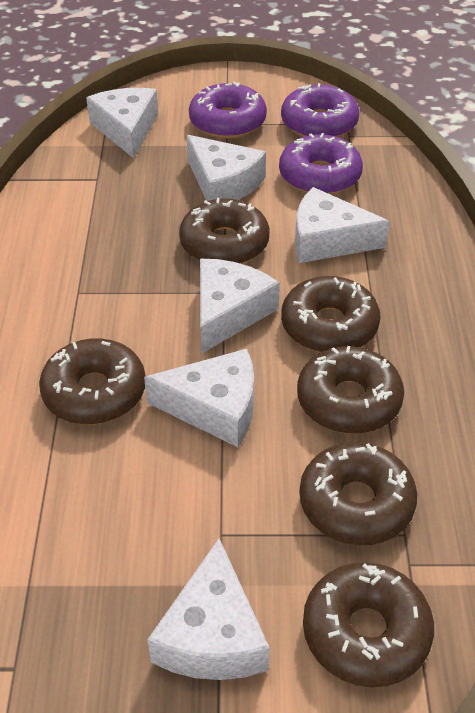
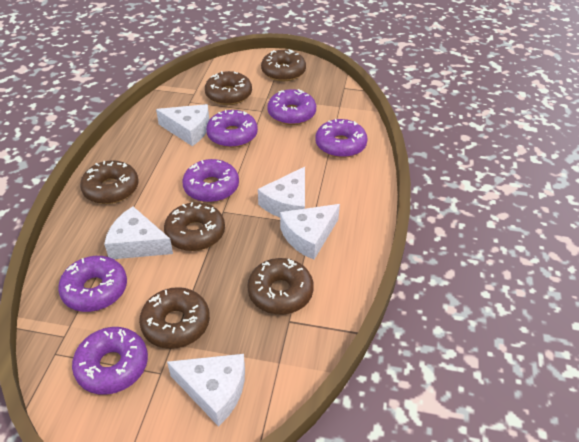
purple donut: [189,82,267,139] [279,133,363,195] [281,83,359,137] = 3 -> [58,256,127,312] [72,327,148,395] [182,159,239,203] [206,110,258,148] [267,89,316,125] [315,119,368,158] = 6
white cheese: [86,88,158,158] [144,349,254,447] [147,538,270,680] [187,135,266,201] [200,259,280,353] [295,187,390,263] = 6 -> [104,206,173,259] [156,104,209,146] [167,354,245,427] [258,167,305,217] [280,204,340,260] = 5

